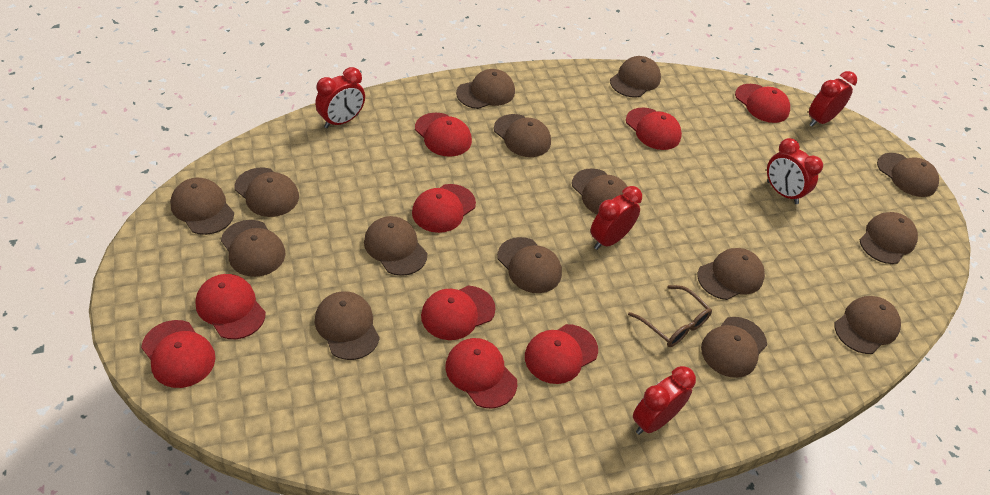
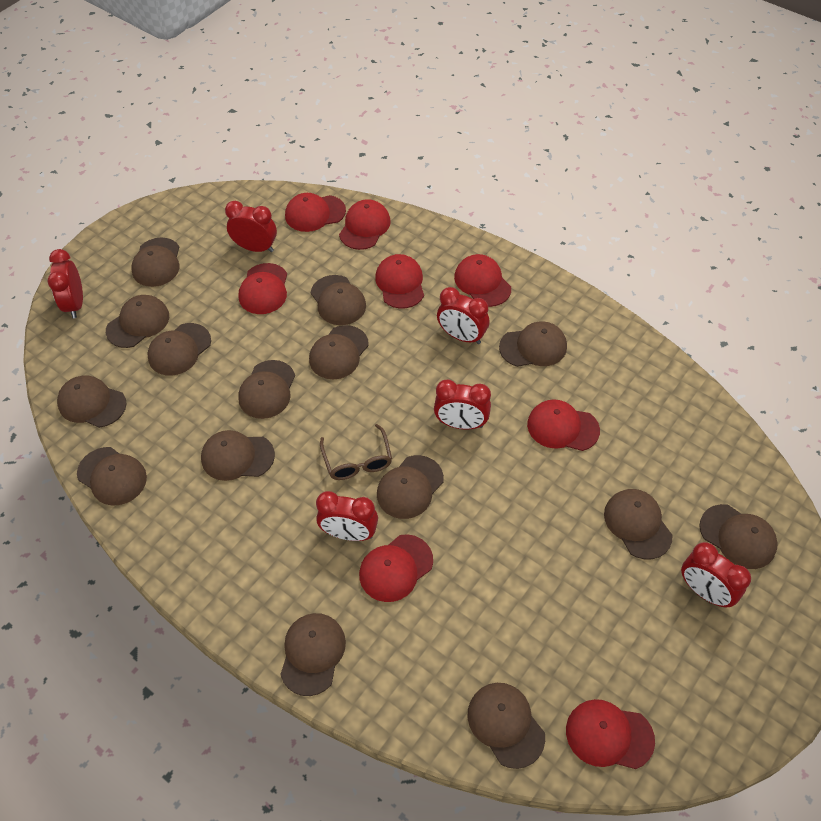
red cap: [141,320,215,388] [195,274,266,339] [412,184,476,233] [415,113,472,157] [421,286,496,340] [445,338,517,409] [525,324,598,384] [626,108,682,150] [735,84,790,123] = 9 -> [238,263,287,314] [285,193,346,232] [339,199,390,250] [359,534,433,602] [375,254,424,309] [454,254,511,307] [527,399,600,451] [566,699,655,769] = 8
red clock: [315,67,365,128] [591,186,642,250] [633,366,696,435] [767,138,823,204] [809,71,857,127] = 5 -> [48,249,83,318] [225,201,277,252] [316,491,378,541] [434,380,491,430] [437,287,489,344] [681,542,751,607] = 6

